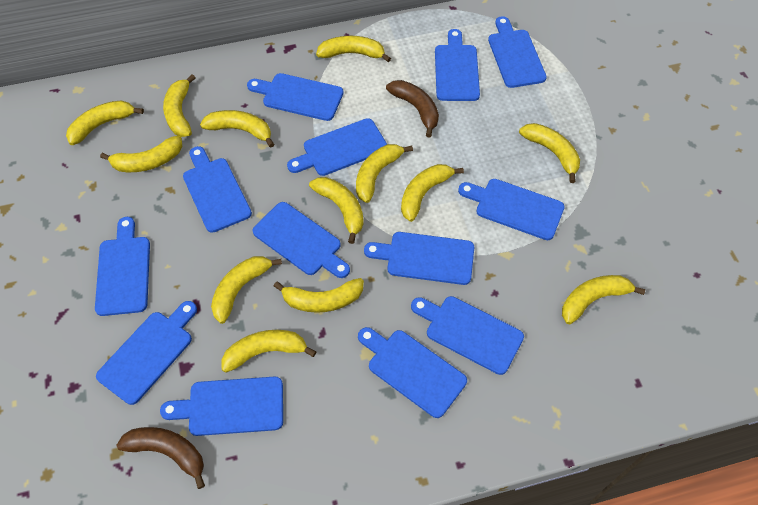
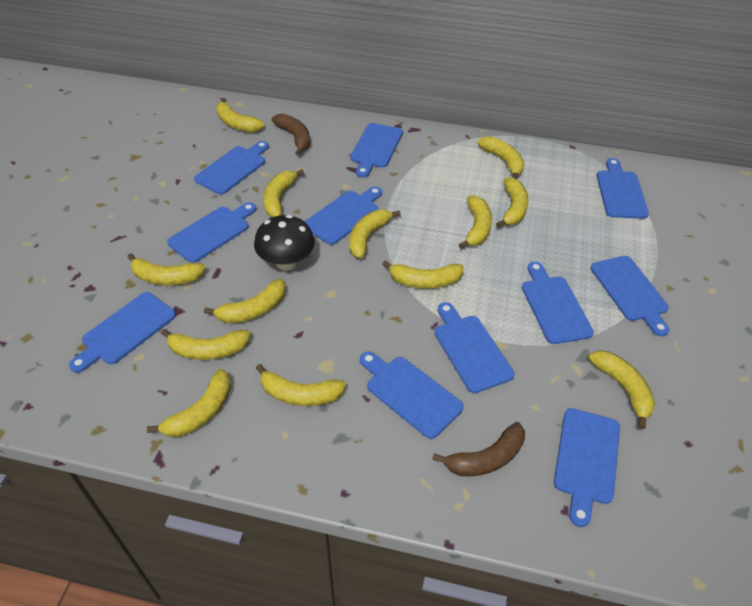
black mushroom: none = 0 -> [254,215,315,271] = 1
blue cutting board: [95,217,150,316] [96,301,197,405] [160,377,283,436] [183,146,252,233] [247,73,344,121] [252,202,350,278] [287,118,387,176] [358,327,467,418] [364,232,474,285] [411,296,524,375] [435,29,480,101] [458,179,565,240] [488,16,547,88] = 13 -> [69,292,176,373] [167,202,256,263] [194,141,269,195] [304,187,382,245] [350,123,403,178] [360,352,464,439] [434,302,515,393] [522,262,594,344] [554,408,620,527] [591,256,669,337] [597,158,649,219] = 11

